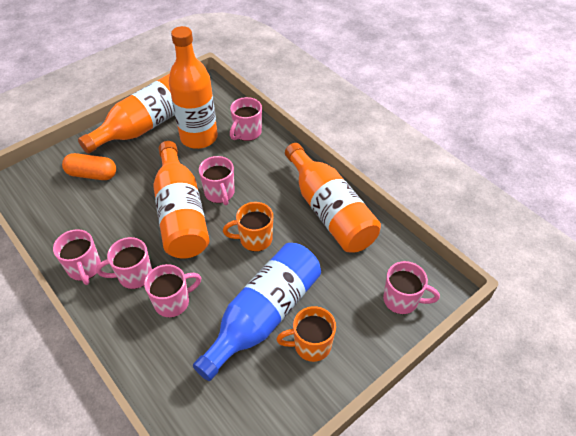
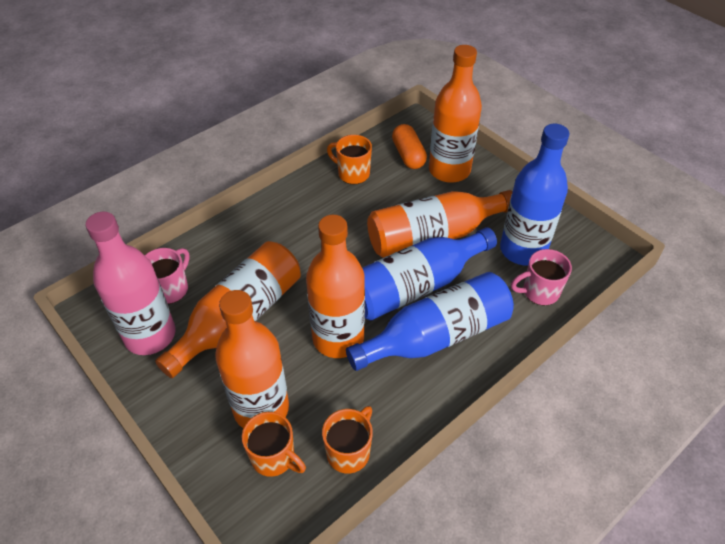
blue bottle: [193,243,321,381] = 1 -> [346,272,514,371] [362,227,497,320] [500,124,569,266] = 3
orange bottle: [78,73,175,154] [153,141,210,259] [169,26,218,149] [285,143,381,252] = 4 -> [155,241,301,378] [215,290,289,429] [306,215,365,358] [367,190,513,258] [429,45,482,183] = 5
orange mug: [223,202,273,252] [276,306,336,362] = 2 -> [242,412,306,477] [322,406,373,474] [327,135,372,185] = 3
pink bottle: none = 0 -> [86,212,176,355] = 1
pink mug: [53,229,101,285] [96,237,152,289] [144,264,201,317] [199,156,235,205] [230,97,262,141] [383,261,440,314] = 6 -> [145,248,190,304] [511,249,572,305] = 2

